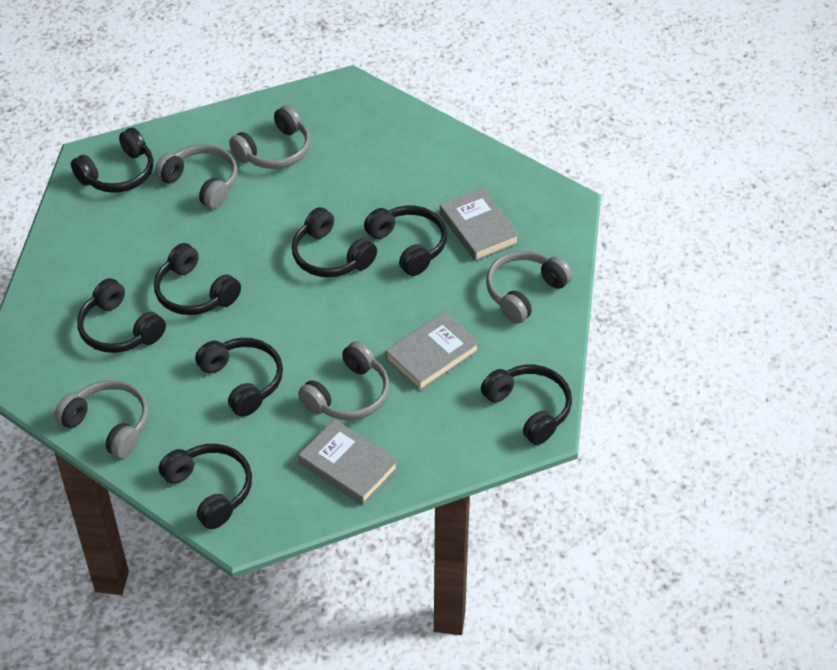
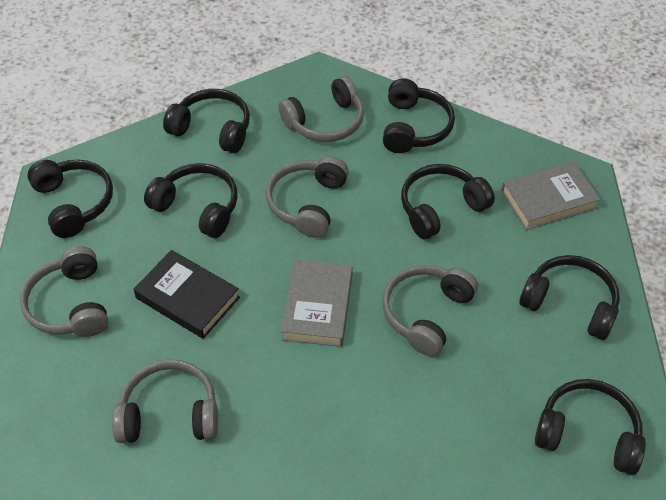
black book: none = 0 -> [133,250,240,339] = 1
black headphones: [71,128,153,193] [77,278,166,353] [154,243,241,315] [159,444,252,529] [195,338,283,417] [292,207,377,278] [364,205,447,276] [481,365,572,445] = 8 -> [27,160,113,238] [144,163,238,238] [163,89,250,153] [383,79,455,153] [401,164,495,239] [519,255,620,340] [535,379,646,475] = 7
grey book: [299,419,398,505] [385,311,480,391] [440,188,520,261] = 3 -> [281,260,353,347] [501,161,601,230] = 2

